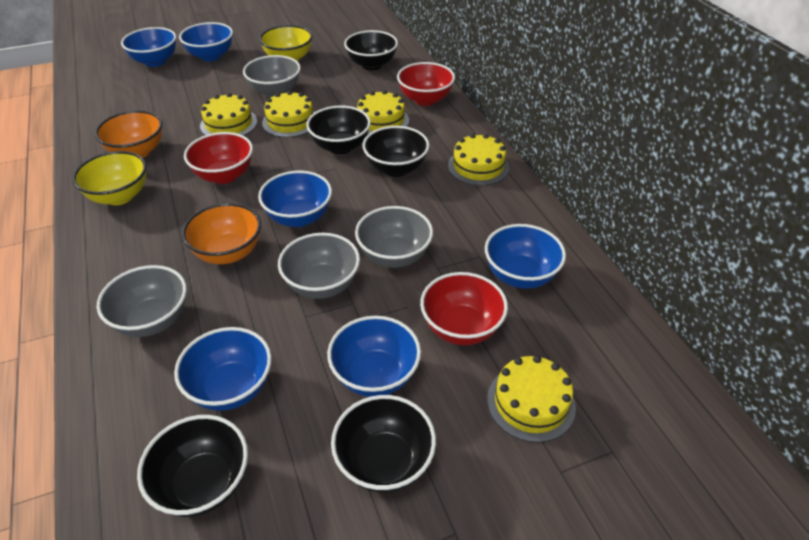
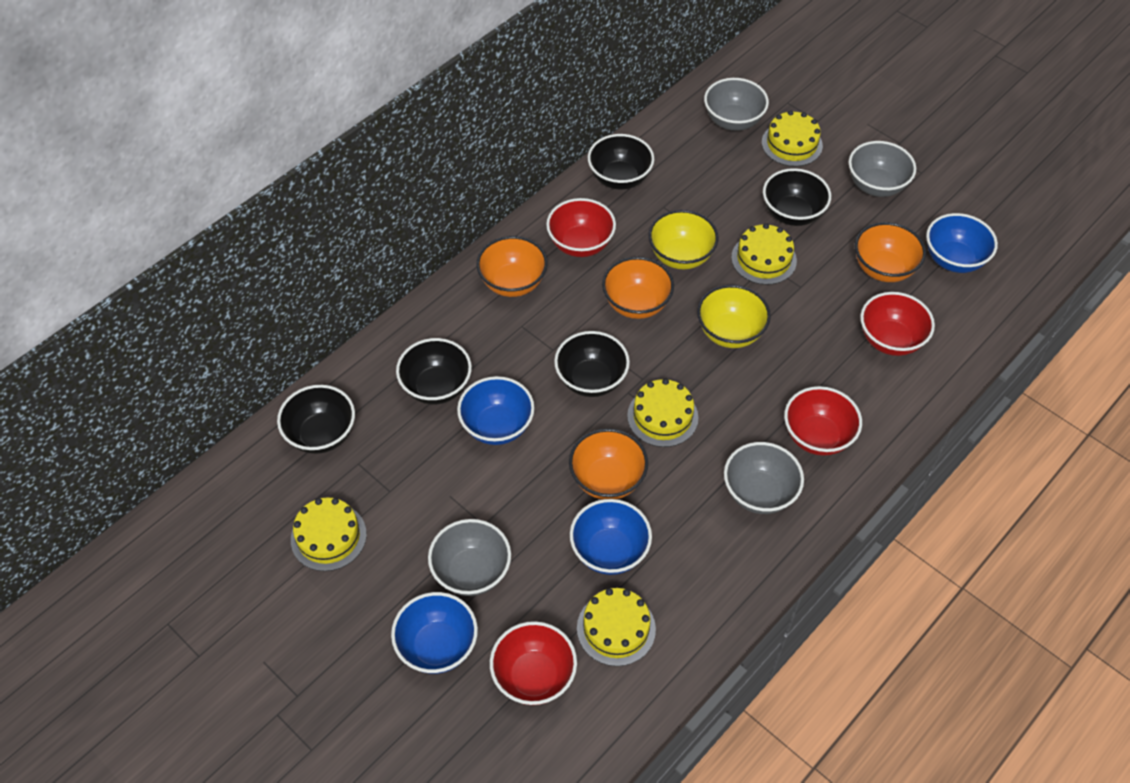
blue bowl: [121,27,176,67] [174,327,272,411] [179,22,233,61] [258,171,332,227] [327,316,421,397] [485,224,566,289] = 6 -> [391,592,478,674] [457,376,535,445] [570,499,652,575] [926,213,998,273] = 4
orange bowl: [95,110,162,158] [182,203,261,264] = 2 -> [476,236,548,297] [569,428,648,499] [602,257,674,319] [855,222,926,282] = 4
red bowl: [184,132,253,184] [397,62,455,106] [420,272,508,345] = 3 -> [490,621,577,705] [546,198,616,257] [784,386,862,456] [860,292,935,356] = 4

